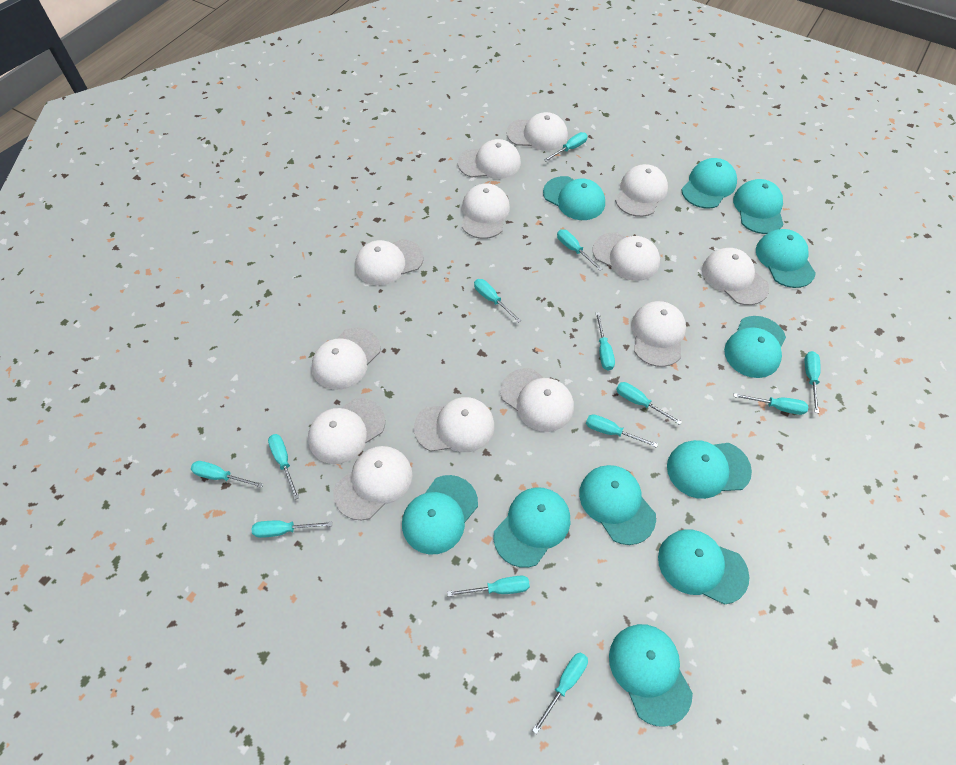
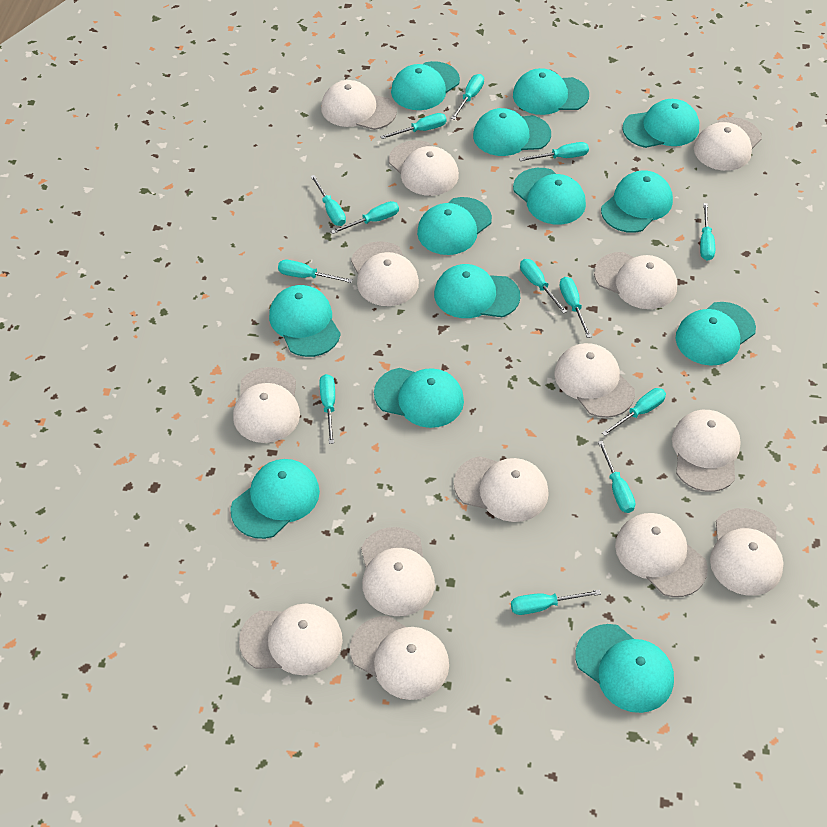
turquoise cap: [402,475,478,555] [493,487,570,568] [543,176,605,220] [579,465,656,545] [609,624,693,727] [658,529,749,605] [667,440,752,499] [681,158,737,209] [724,316,786,378] [733,179,784,234] [756,229,816,288] = 11 -> [231,459,320,539] [269,285,341,357] [374,368,464,428] [391,61,460,110] [417,197,492,255] [434,264,520,318] [473,108,551,156] [513,68,589,115] [513,168,586,225] [575,624,674,713] [601,170,673,233] [622,99,699,148] [676,302,756,366] = 13
white cap: [308,398,385,464] [312,327,381,390] [333,446,412,520] [355,239,424,285] [414,397,494,452] [458,139,521,179] [462,183,510,239] [500,368,574,432] [506,112,568,151] [592,232,660,281] [615,164,668,217] [631,301,686,367] [702,248,769,305] = 13 -> [233,367,300,443] [239,603,343,675] [321,80,397,130] [350,616,449,700] [351,241,419,306] [361,527,435,616] [389,140,459,196] [454,456,549,522] [554,343,635,418] [594,252,677,309] [615,513,708,597] [672,410,741,492] [694,117,762,171] [710,508,784,596] = 14

